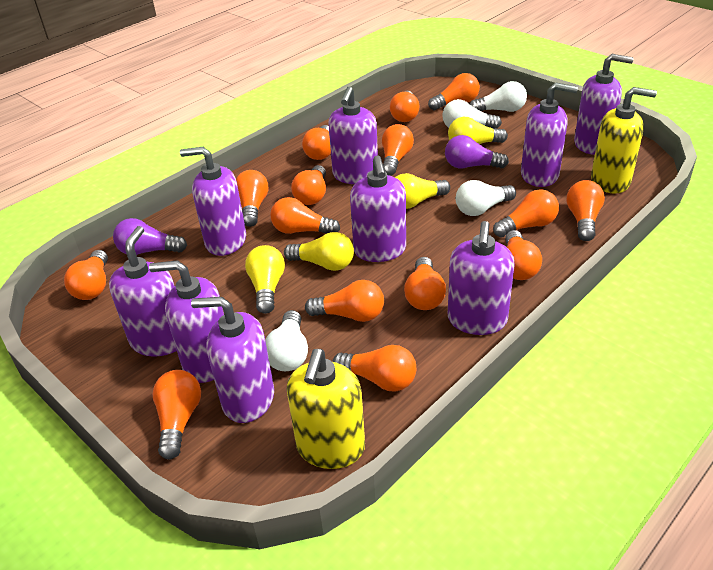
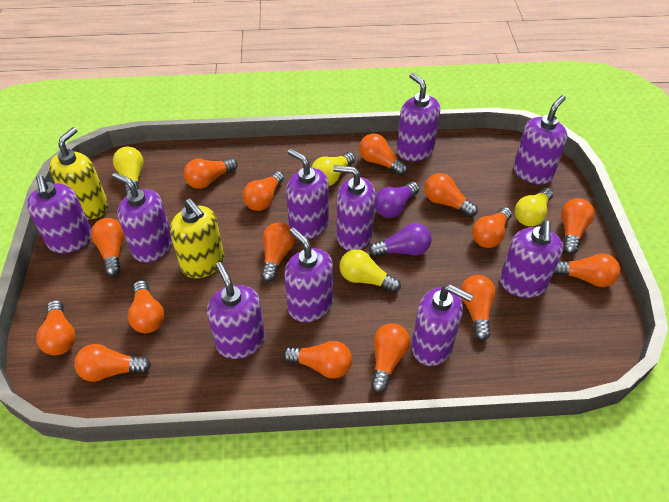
purple soap dispenser: [109,226,177,357] [149,260,224,383] [180,147,246,256] [191,297,274,423] [328,86,378,184] [350,155,406,262] [448,221,515,335] [521,82,578,187] [574,54,634,155] = 9 -> [27,175,92,253] [112,172,173,263] [207,262,265,359] [284,227,333,322] [286,149,329,239] [333,165,375,251] [397,73,440,161] [412,284,473,366] [500,221,563,298] [513,95,567,185] = 10
white light bulb: [265,310,308,371] [442,99,502,129] [456,180,516,216] [470,81,527,112] = 4 -> none = 0

